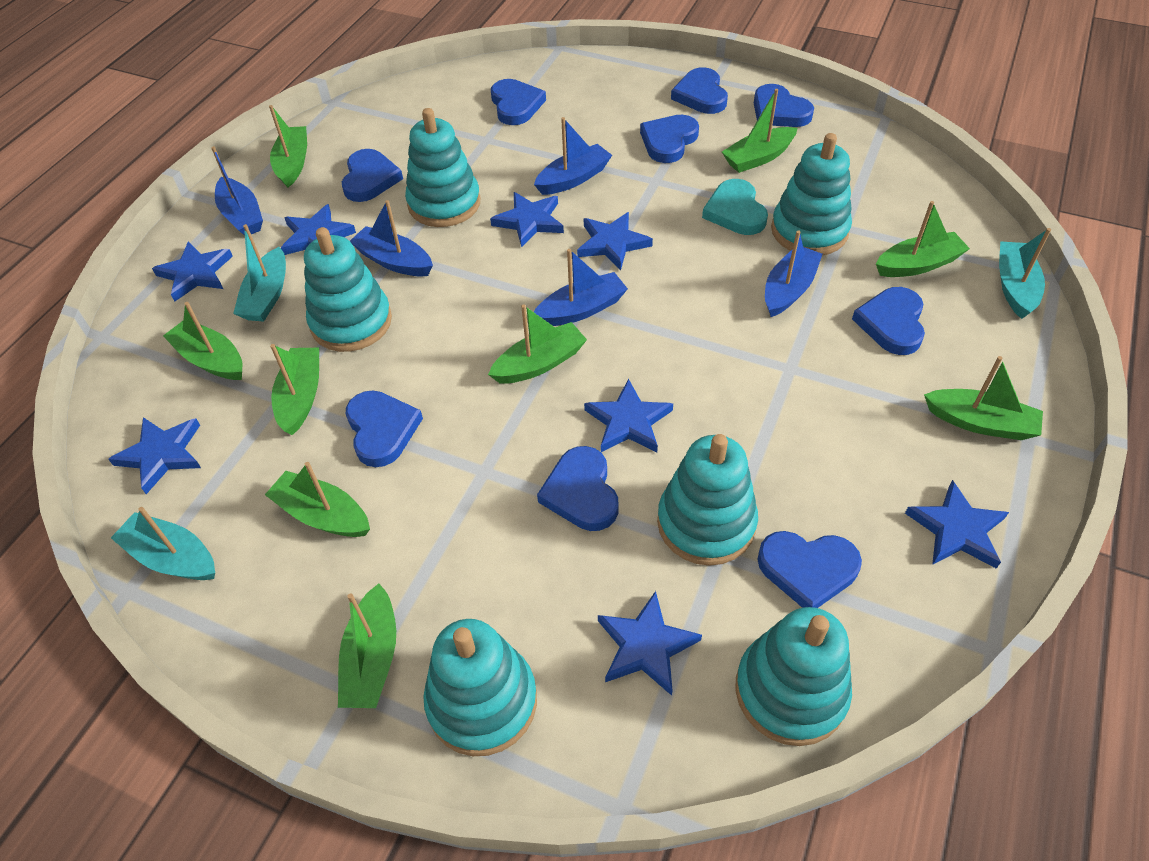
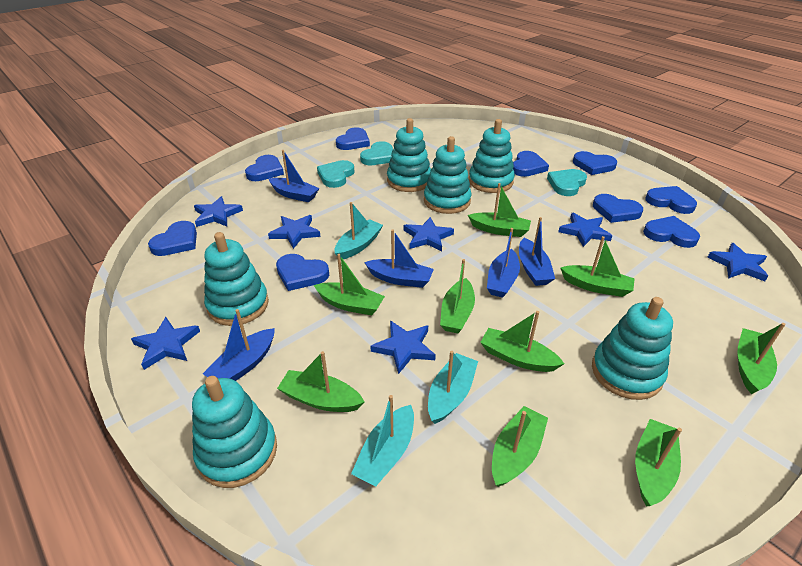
blue star: [108,417,201,494] [152,241,233,301] [281,204,356,255] [490,192,564,248] [577,212,653,270] [584,379,673,453] [598,591,702,696] [905,480,1009,569] = 8 -> [131,317,200,370] [194,196,243,227] [268,215,320,249] [370,321,436,374] [404,217,454,251] [558,213,612,247] [707,243,768,281] = 7
turquoise heart: [702,179,768,235] = 1 -> [317,160,355,188] [360,141,393,165] [547,169,587,196] = 3

